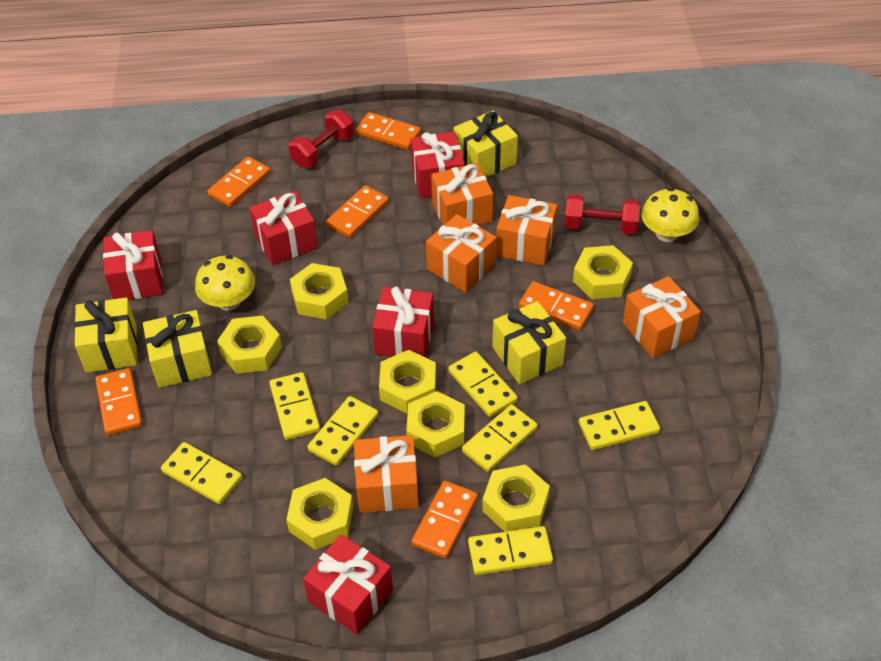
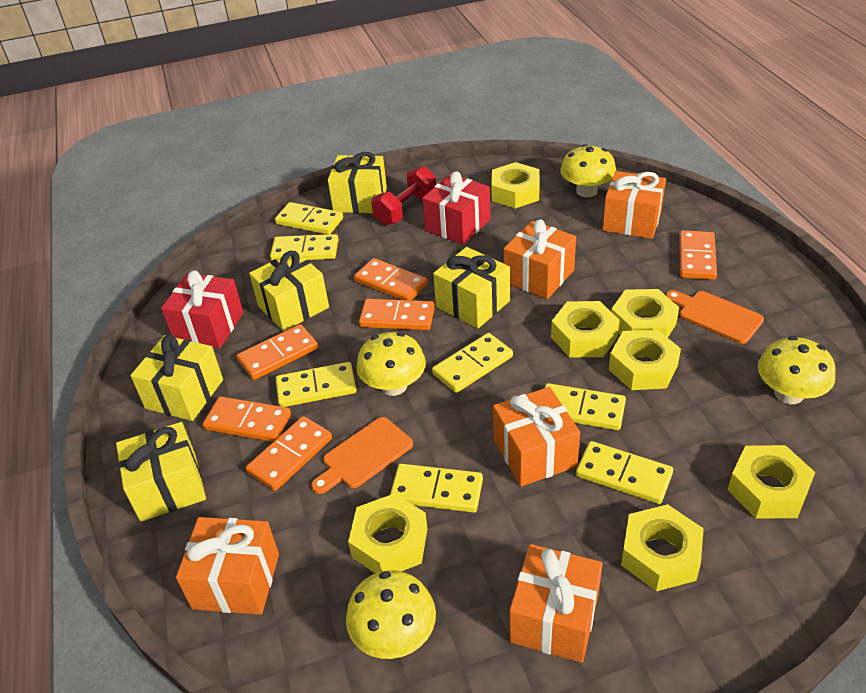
orange cutting board: none = 0 -> [311,417,413,494] [666,290,764,344] = 2
red dumbbell: [289,110,354,168] [564,194,640,234] = 2 -> [371,166,436,225] = 1
red gift: [103,230,163,300] [249,191,318,265] [303,534,393,635] [372,287,434,358] [410,132,465,198] = 5 -> [161,270,243,349] [422,171,490,245] = 2
yellow gift: [74,297,138,373] [143,310,212,388] [454,111,518,177] [492,301,566,384] = 4 -> [116,422,206,522] [130,335,223,421] [249,250,329,331] [328,152,387,213] [433,247,510,328] = 5
yellow mushroom: [195,255,255,310] [641,188,699,242] = 2 -> [346,570,436,659] [356,332,426,396] [561,144,616,197] [758,336,836,404] = 4

